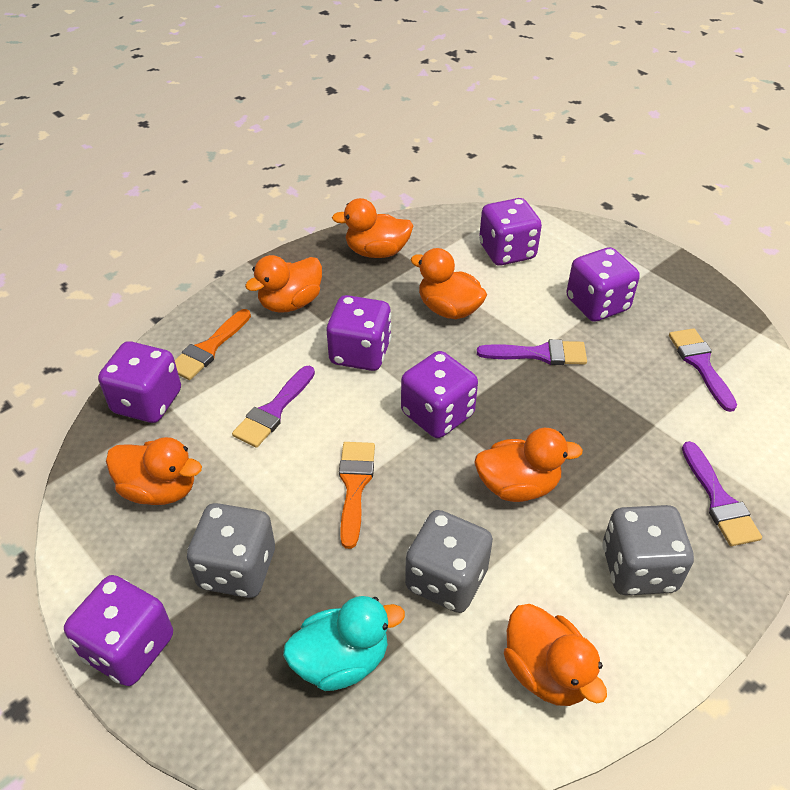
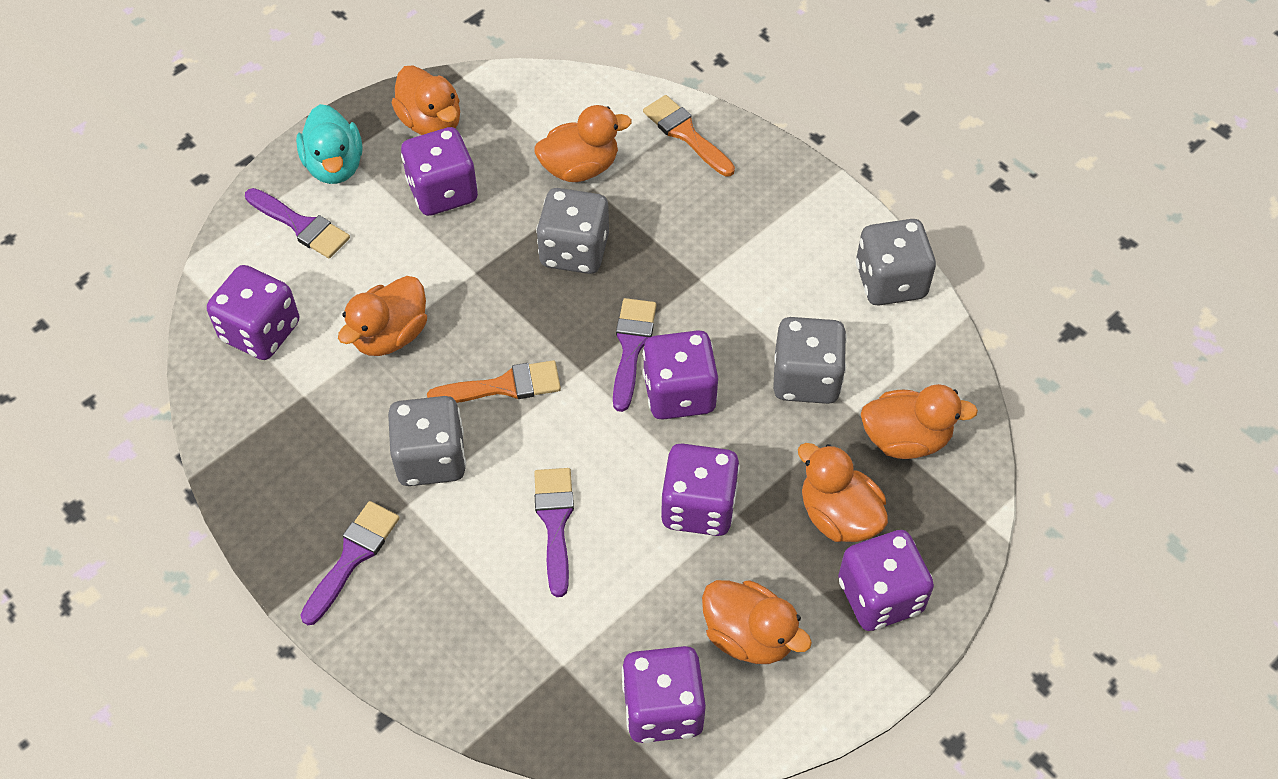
grey dice: [187,503,275,598] [405,510,493,613] [602,505,694,595] = 3 -> [388,396,466,486] [536,188,609,274] [773,317,847,404] [856,219,936,305] = 4

